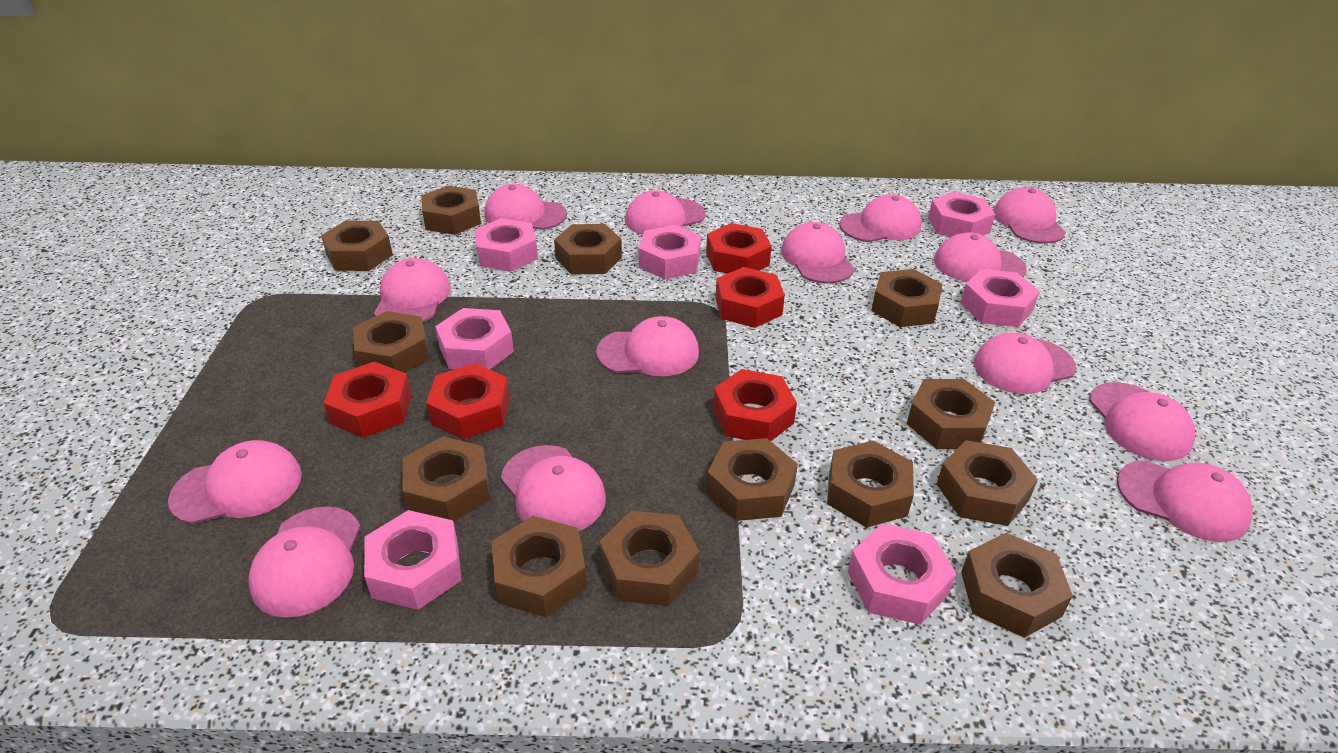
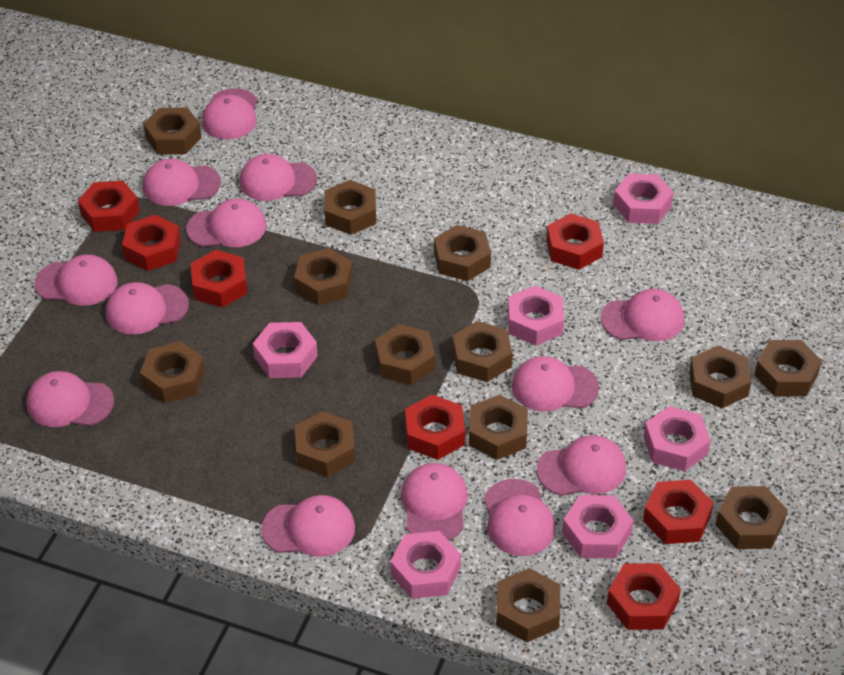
pink cap: [168,440,302,524] [248,506,361,618] [374,258,451,322] [484,184,567,230] [501,445,606,531] [596,316,699,376] [625,190,706,235] [781,222,855,283] [839,194,922,242] [934,232,1027,282] [974,333,1076,394] [993,187,1066,244] [1089,382,1195,461] [1117,460,1253,542] = 14 -> [26,371,114,427] [34,254,118,306] [106,282,189,334] [143,159,221,206] [186,198,266,247] [202,88,257,139] [239,154,317,201] [261,495,355,557] [401,463,468,540] [484,479,555,556] [512,356,599,412] [536,435,626,496] [601,289,684,341] = 13
pink nut: [364,510,462,610] [435,308,514,369] [474,218,538,272] [639,225,701,279] [848,524,956,625] [928,192,995,237] [961,269,1040,327] = 7 -> [253,322,318,378] [390,531,461,599] [508,286,564,345] [562,495,634,559] [613,174,674,224] [643,406,711,471] = 6
red nut: [324,361,411,438] [426,363,510,440] [706,223,772,274] [713,369,797,441] [715,267,785,328] = 5 -> [78,181,140,232] [122,214,181,271] [190,250,248,308] [405,395,465,460] [546,213,604,270] [607,563,681,630] [643,480,714,544] = 7

